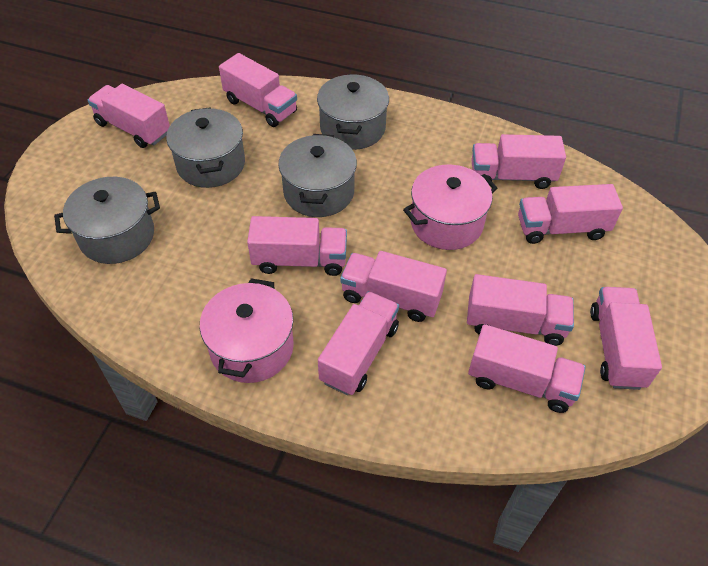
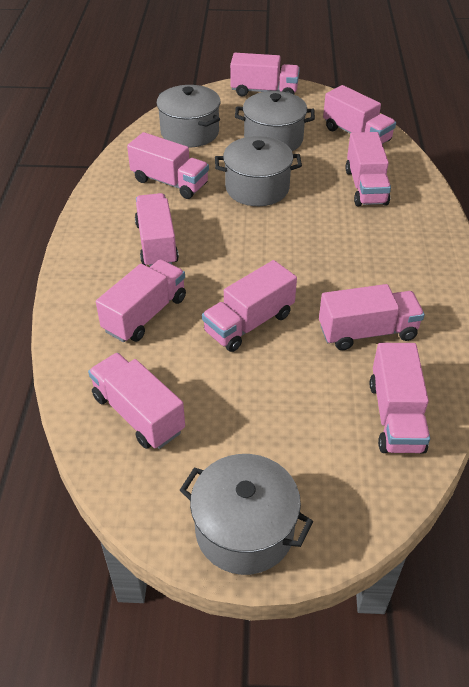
pink pot: [200,278,294,383] [403,165,497,250] = 2 -> none = 0

